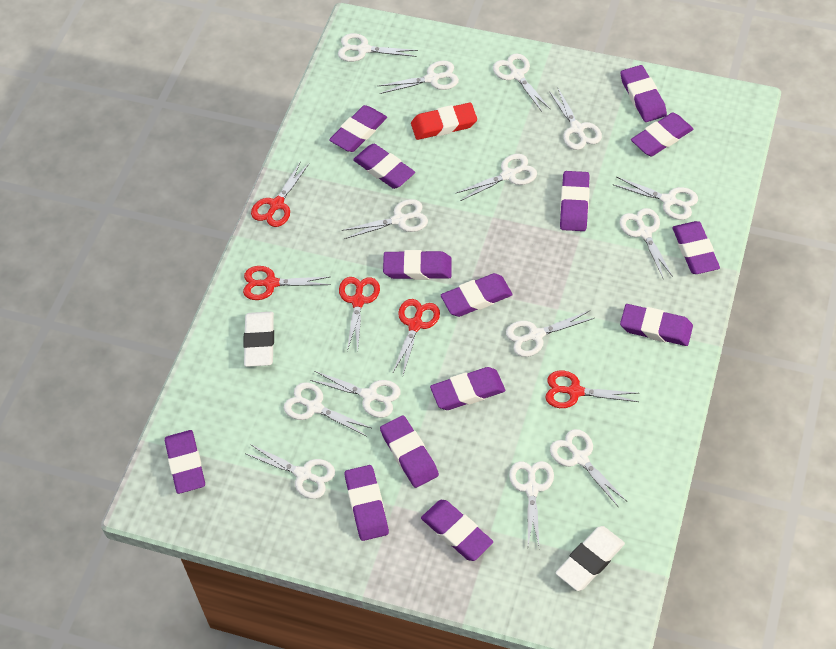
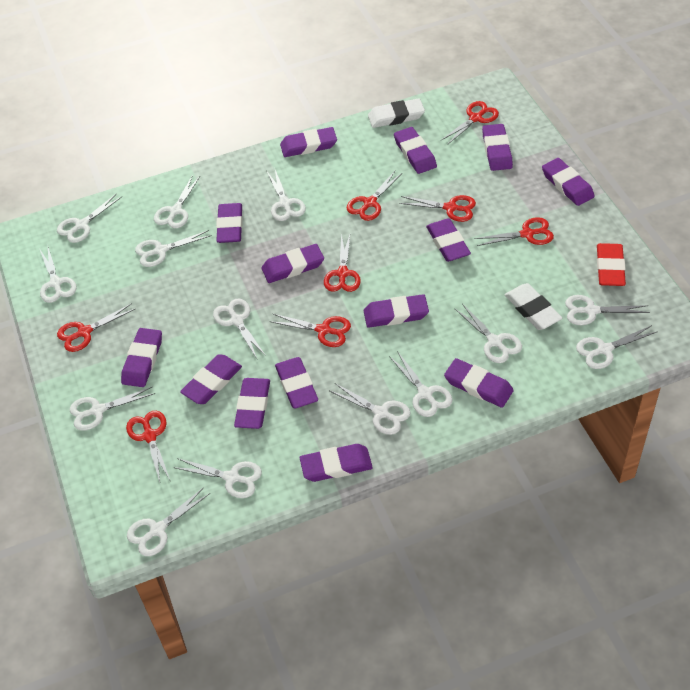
red scissors: [243,266,331,300] [251,161,309,227] [339,277,380,351] [392,299,440,375] [545,371,638,408] = 5 -> [57,303,136,352] [126,411,170,482] [269,314,351,347] [324,234,361,292] [347,171,402,221] [399,195,476,222] [441,101,499,145] [475,217,554,246] = 8

